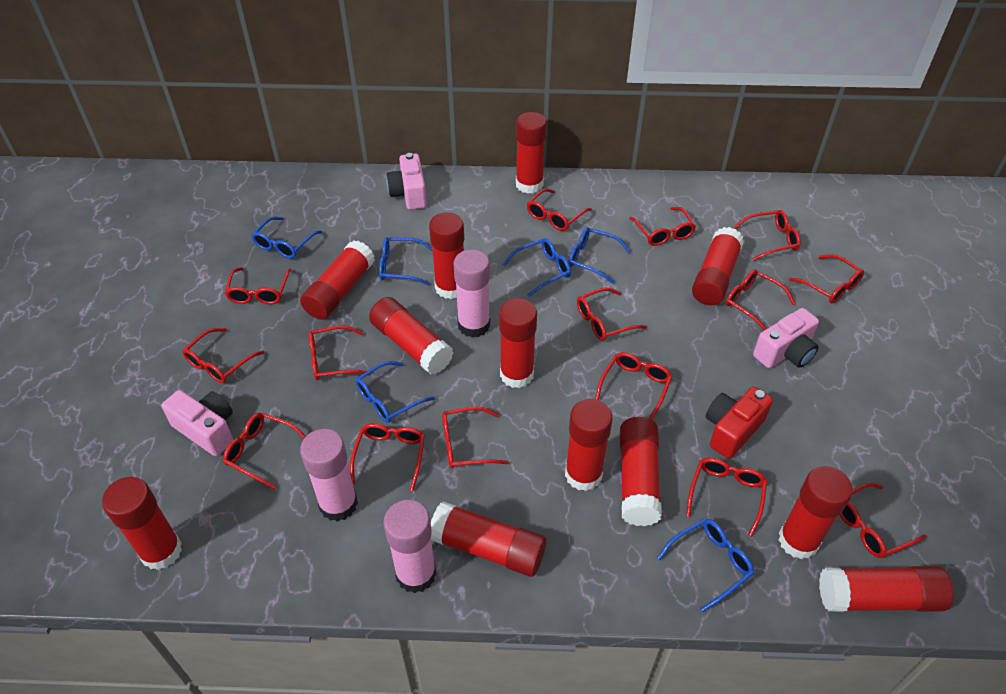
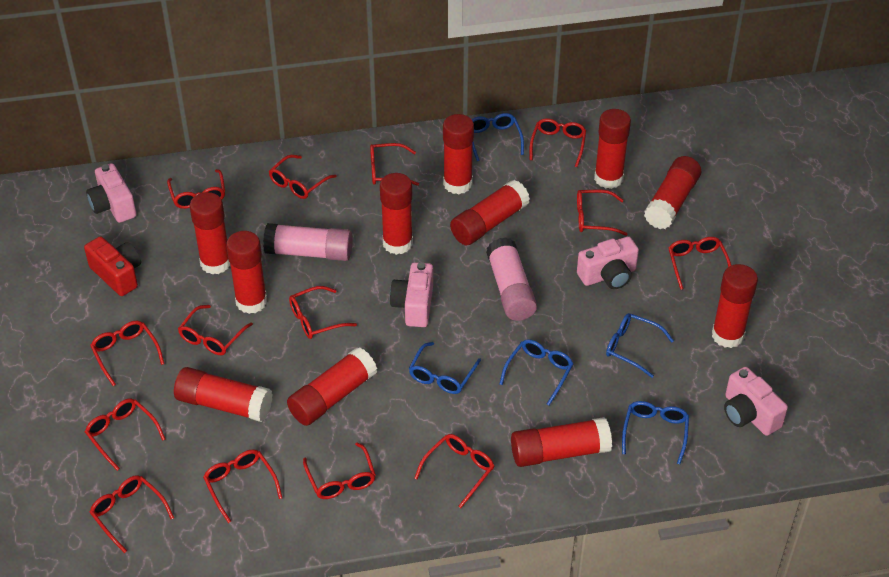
blue glasses: [251,217,322,259] [355,361,435,423] [379,237,433,285] [503,238,571,297] [568,227,630,284] [657,518,754,612] = 6 -> [409,342,481,394] [472,113,524,161] [500,339,574,405] [606,313,674,378] [622,401,689,464] = 5
pink camera: [161,390,233,456] [386,153,427,210] [753,308,819,368] = 3 -> [86,163,137,223] [390,262,433,327] [577,236,639,289] [724,367,788,436] = 4
pink glue stick: [300,429,358,522] [383,500,436,593] [454,249,490,338] = 3 -> [263,223,353,261] [486,237,537,321] = 2
red glasses: [182,328,264,383] [223,413,306,489] [225,267,291,304] [308,325,370,380] [350,423,425,491] [442,407,509,469] [527,188,592,231] [577,288,647,341] [595,352,673,420] [629,207,696,246] [686,458,767,537] [726,269,796,331] [734,210,801,261] [789,254,864,303] [839,483,926,558] = 15 -> [85,398,166,471] [89,475,174,553] [90,321,164,386] [167,169,225,209] [178,305,253,355] [203,449,282,523] [269,155,337,199] [289,286,357,339] [303,442,376,499] [370,143,419,186] [414,434,494,508] [530,118,586,167] [577,190,628,236] [669,237,731,290] = 14
red glue stick: [102,477,182,570] [300,240,375,320] [369,297,453,374] [429,212,464,299] [431,501,546,577] [499,298,537,388] [516,112,547,194] [565,399,613,491] [620,417,662,526] [692,227,744,305] [778,466,853,559] [819,566,954,612] = 12 -> [174,367,273,422] [190,192,230,274] [226,231,267,314] [287,347,377,426] [380,173,413,255] [443,114,474,194] [450,180,530,246] [511,417,612,467] [594,109,631,189] [644,156,701,229] [712,264,758,348] = 11

